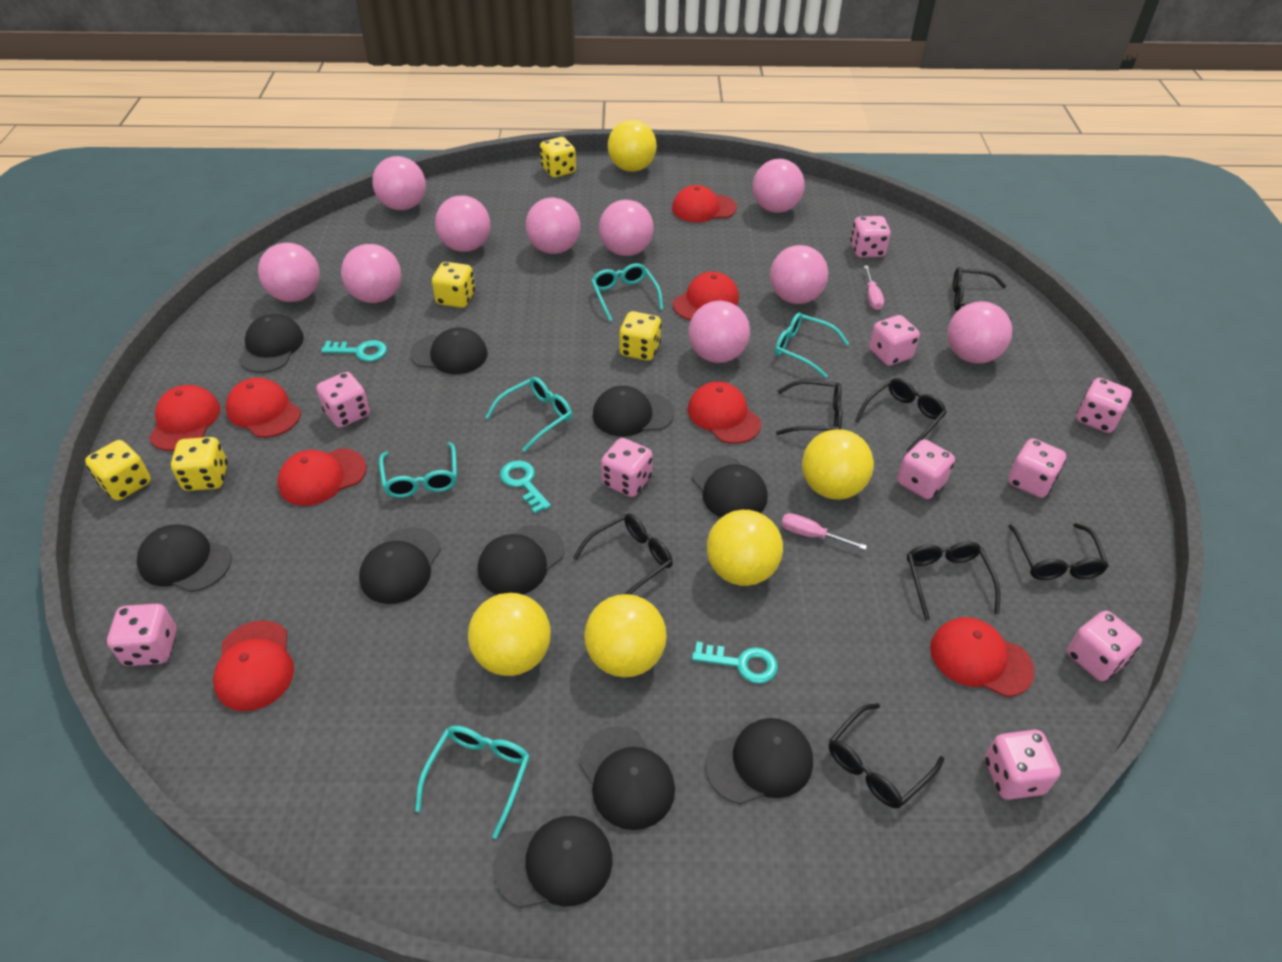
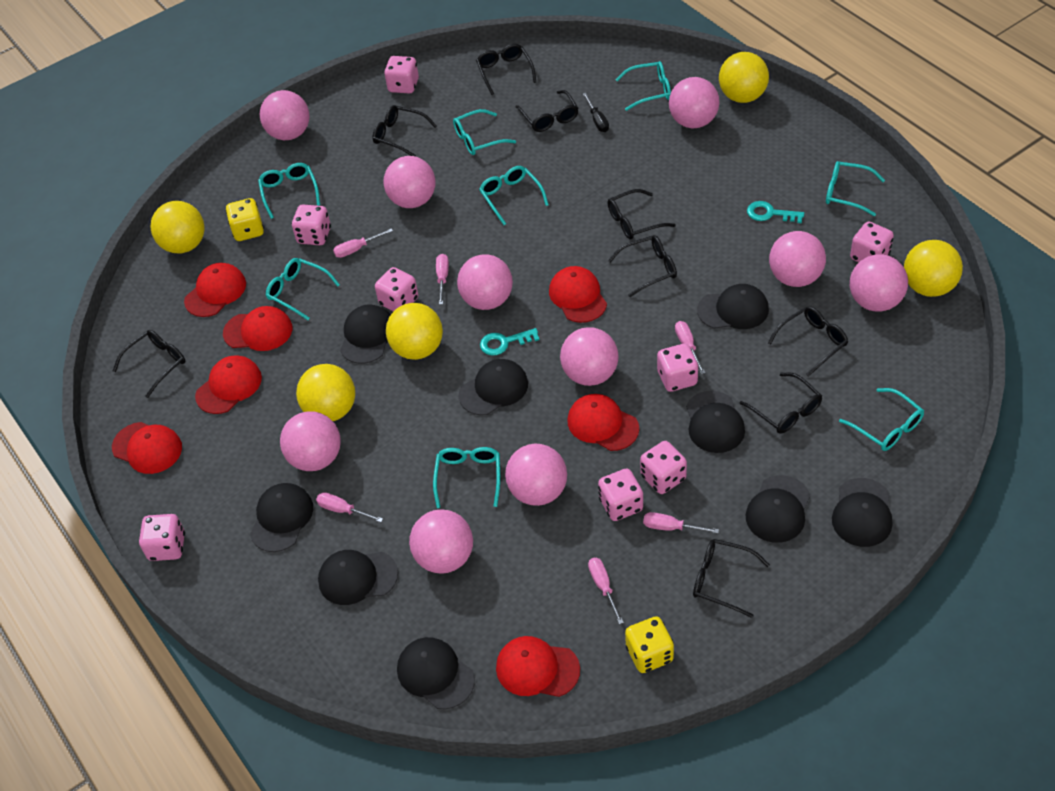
black cap: [137,525,232,592] [239,314,304,373] [359,527,441,604] [410,328,488,374] [478,525,565,595] [493,816,613,908] [579,726,675,830] [593,386,674,436] [692,455,768,518] [705,718,813,805] = 10 -> [250,483,313,552] [318,550,398,605] [340,305,390,364] [397,637,475,709] [458,359,528,415] [686,391,745,453] [697,284,769,329] [746,475,810,543] [832,478,892,547] = 9
black glasses: [573,513,673,595] [776,380,842,435] [829,703,944,808] [855,378,947,452] [907,541,1000,621] [953,267,1011,320] [1008,523,1109,580] = 7 -> [113,330,185,398] [372,105,437,156] [476,44,536,95] [516,90,579,132] [608,189,676,239] [608,235,677,297] [693,539,770,618] [739,372,822,434] [767,306,848,377] = 9
black screwdriver: none = 0 -> [583,93,609,132] = 1
pink dice: [107,604,177,666] [317,372,370,428] [601,438,653,497] [850,216,891,258] [869,315,920,366] [897,439,955,499] [985,730,1060,800] [1008,438,1066,498] [1067,611,1142,681] [1076,378,1132,433] = 10 -> [139,514,185,561] [292,205,331,245] [375,267,418,312] [384,56,419,94] [598,469,643,521] [640,441,687,494] [657,343,699,392] [850,222,894,262] = 8
pink screwdriver: [781,513,867,550] [864,266,884,310] = 2 -> [316,492,383,522] [333,228,393,258] [436,254,449,305] [588,558,624,624] [643,512,719,533] [675,321,705,374] = 6
red cap: [149,385,220,451] [213,620,294,711] [226,378,301,438] [277,448,367,506] [672,185,737,222] [673,272,739,320] [688,381,761,444] [930,617,1035,697] = 8 -> [112,422,182,474] [184,263,246,317] [195,356,262,414] [223,306,292,351] [496,636,580,697] [549,266,607,323] [567,394,639,451] = 7
turquoise glasses: [379,442,457,498] [415,726,530,839] [486,377,572,452] [591,263,663,321] [775,312,849,378] = 5 -> [258,163,320,219] [266,258,340,320] [433,447,500,508] [453,109,516,155] [479,166,549,225] [615,61,671,111] [826,161,885,216] [839,388,924,451] = 8
turquoise key: [321,340,387,361] [500,460,551,514] [692,642,778,684] = 3 -> [480,328,540,355] [747,201,804,223] = 2
yellow dice: [85,440,151,501] [171,437,228,491] [432,262,475,308] [540,137,576,178] [619,311,661,361] = 5 -> [226,198,264,241] [625,616,674,673] = 2

